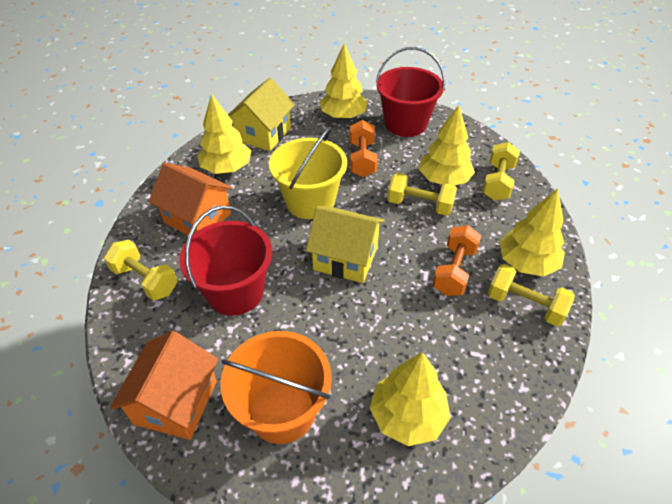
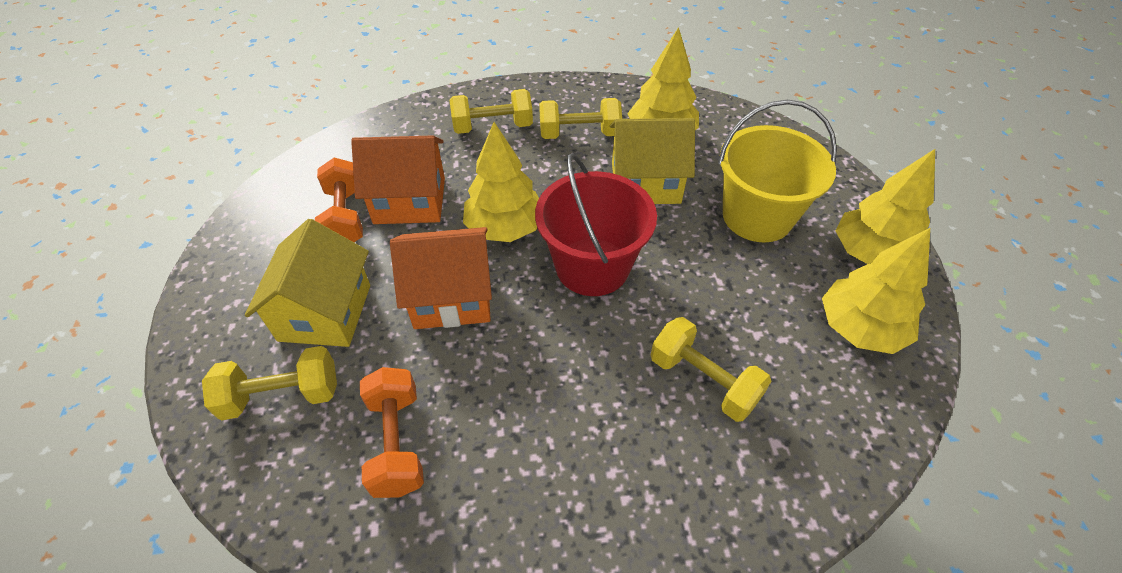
orange bucket: [221,331,332,444] = 1 -> none = 0
red bucket: [179,206,272,316] [376,47,445,137] = 2 -> [535,153,657,296] = 1
yellow tree: [197,94,251,174] [320,44,368,119] [370,352,451,446] [419,105,475,185] [499,189,565,276] = 5 -> [463,122,539,242] [627,27,699,130] [822,228,930,354] [835,149,935,264] = 4

